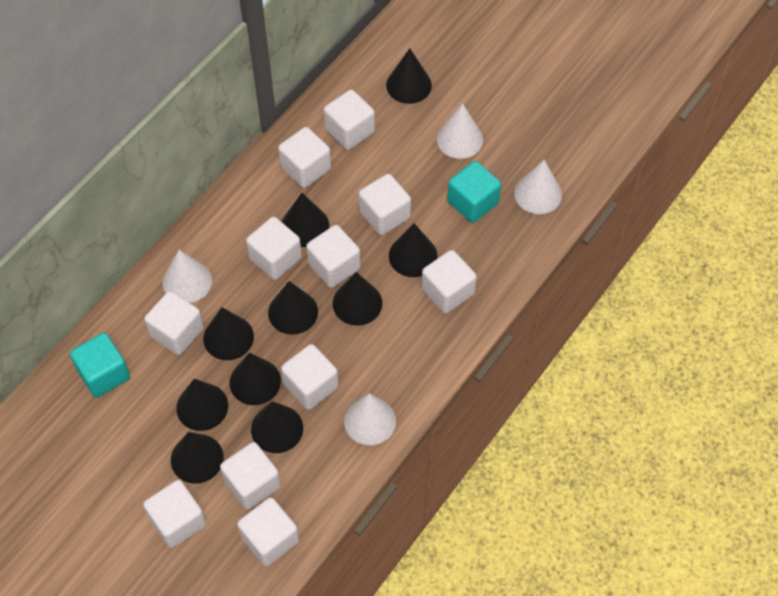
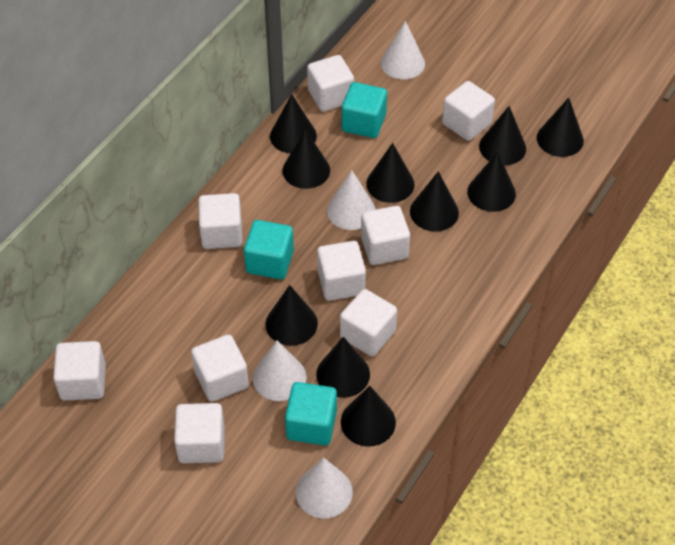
turquoise cube: [70,333,130,397] [447,161,501,223] = 2 -> [244,220,294,279] [285,382,337,446] [342,82,387,138] = 3
white cube: [143,480,206,548] [144,291,204,355] [220,442,281,510] [237,497,299,566] [246,217,302,280] [278,127,331,188] [281,344,339,410] [306,225,361,288] [324,90,375,150] [359,174,411,235] [422,250,477,313] = 11 -> [53,341,106,401] [174,403,225,463] [191,334,249,402] [198,193,243,249] [307,55,354,112] [317,241,366,301] [340,289,397,357] [361,206,410,265] [442,81,495,141] = 9

